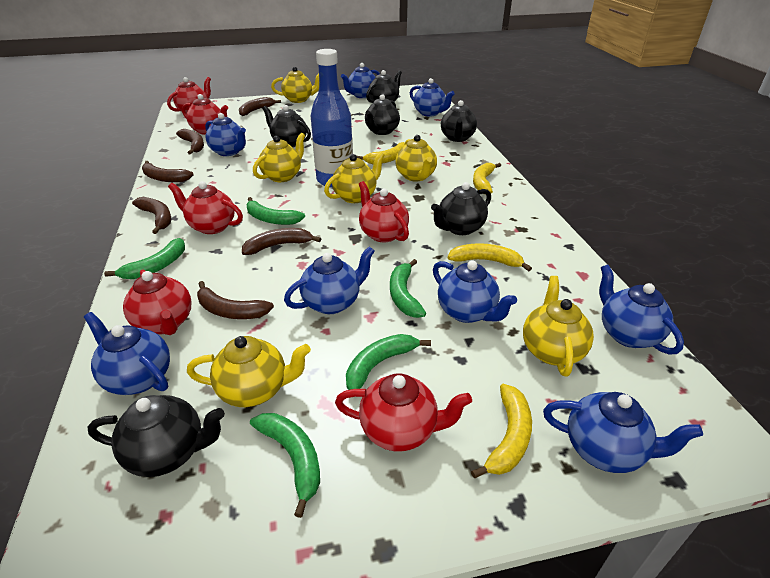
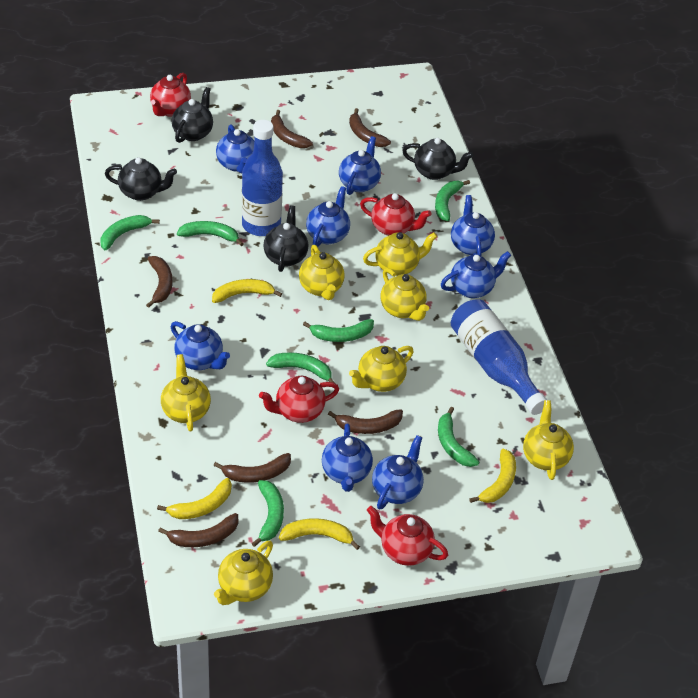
black teapot: [87,395,225,477] [262,105,311,147] [365,94,400,135] [366,70,402,103] [431,182,491,235] [441,100,477,142] = 6 -> [105,157,177,201] [172,87,213,143] [264,206,308,272] [402,138,473,180] = 4
blue bottle: [311,49,353,188] = 1 -> [242,120,283,236] [451,299,547,415] = 2
green banana: [104,238,185,279] [246,197,305,225] [250,413,320,518] [346,334,431,390] [390,259,426,318] = 5 -> [101,215,160,250] [177,221,244,246] [252,480,284,547] [266,352,334,383] [303,319,374,342] [435,180,470,221] [438,407,479,467] = 7
red teapot: [123,270,192,335] [167,77,211,114] [168,181,243,234] [182,94,228,135] [335,374,472,452] [359,181,409,242] = 6 -> [150,73,191,117] [259,376,339,423] [360,193,431,236] [367,506,448,566] = 4
yellow teapot: [187,336,311,407] [253,133,305,182] [271,67,319,103] [324,152,384,203] [395,135,437,181] [523,276,594,377] = 6 -> [161,354,211,432] [214,541,273,605] [299,245,345,300] [349,346,414,392] [363,232,437,276] [381,268,429,321] [523,400,574,480] = 7

